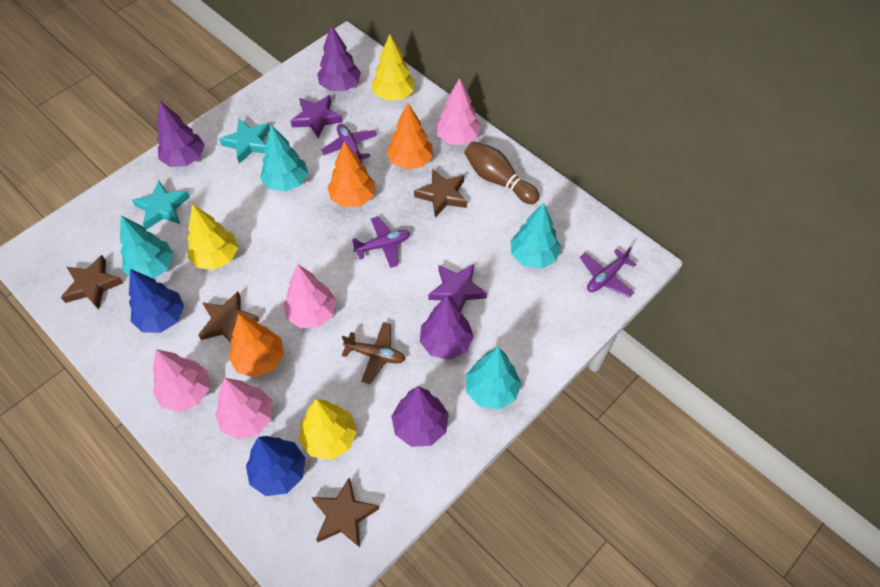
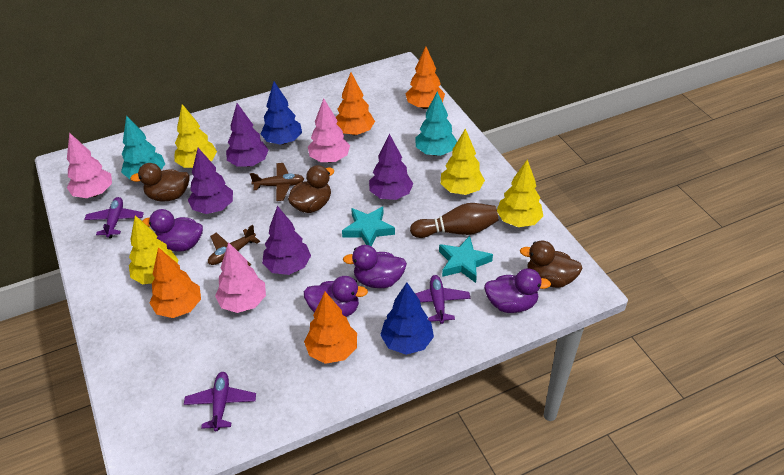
brown duck: none = 0 -> [130,163,190,202] [288,165,334,213] [520,240,583,288] = 3
brown plane: [342,322,405,384] = 1 -> [208,225,260,266] [250,163,304,201] = 2
brown star: [61,255,123,309] [198,291,259,343] [311,478,379,547] [414,169,467,217] = 4 -> none = 0
orange tree: [229,314,284,378] [327,141,376,208] [386,103,433,170] = 3 -> [150,247,201,318] [304,292,357,364] [336,72,375,135] [405,47,445,109] = 4
pink tree: [153,349,210,412] [215,378,272,440] [283,264,336,329] [436,78,481,145] = 4 -> [67,133,112,198] [215,242,266,313] [308,99,350,163] = 3
purple duck: none = 0 -> [142,209,203,252] [304,276,368,317] [343,245,407,288] [484,268,551,313] = 4
purple star: [291,95,342,138] [428,264,487,312] = 2 -> none = 0
turquoise tree: [120,215,174,279] [260,125,308,192] [466,347,521,409] [511,203,561,269] = 4 -> [121,115,165,179] [415,92,457,156] = 2
yellow tree: [187,204,238,270] [299,399,357,460] [371,34,415,101] = 3 -> [129,215,178,284] [174,104,217,168] [441,129,485,195] [497,160,543,227] = 4

